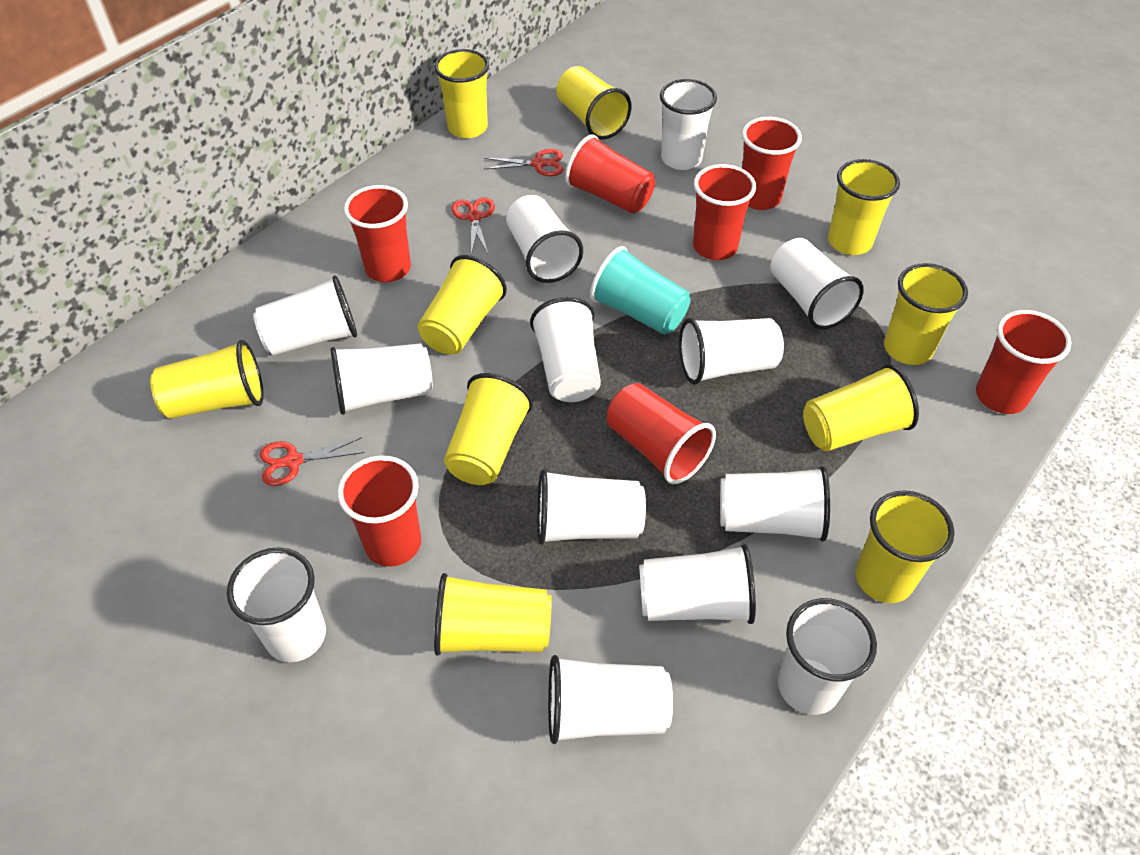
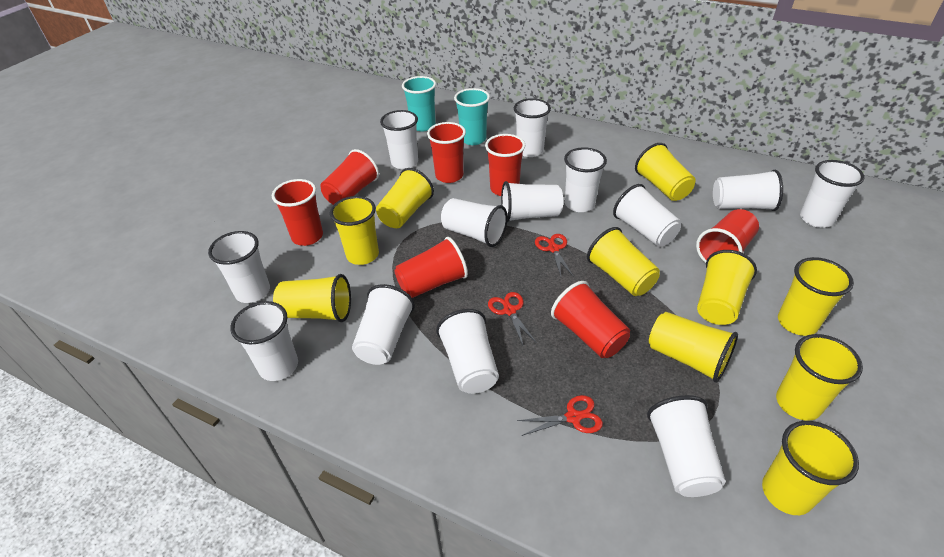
turquoise cup: [590,246,691,335] = 1 -> [402,76,436,131] [454,88,490,145] = 2

